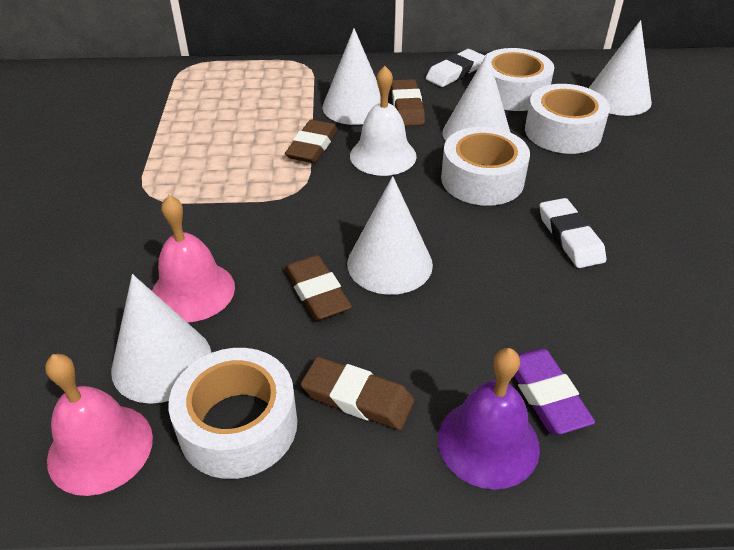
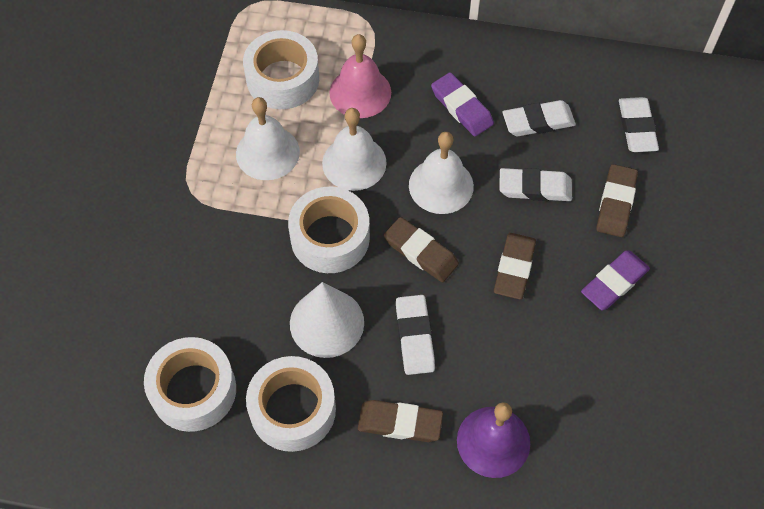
pink bell: [45,354,153,496] [152,195,235,322] = 2 -> [329,34,391,118] = 1
purple eraser: [514,349,595,434] = 1 -> [431,72,494,136] [581,250,650,310] = 2
white bell: [350,66,417,176] = 1 -> [236,97,300,180] [322,108,387,191] [409,132,474,214] = 3
white cone: [111,274,211,404] [322,28,381,125] [347,176,433,295] [442,53,510,141] [589,20,652,116] = 5 -> [290,282,364,358] = 1
white eraser: [426,49,484,87] [539,198,606,268] = 2 -> [396,295,435,375] [499,168,572,201] [503,100,576,136] [619,97,659,152] = 4

